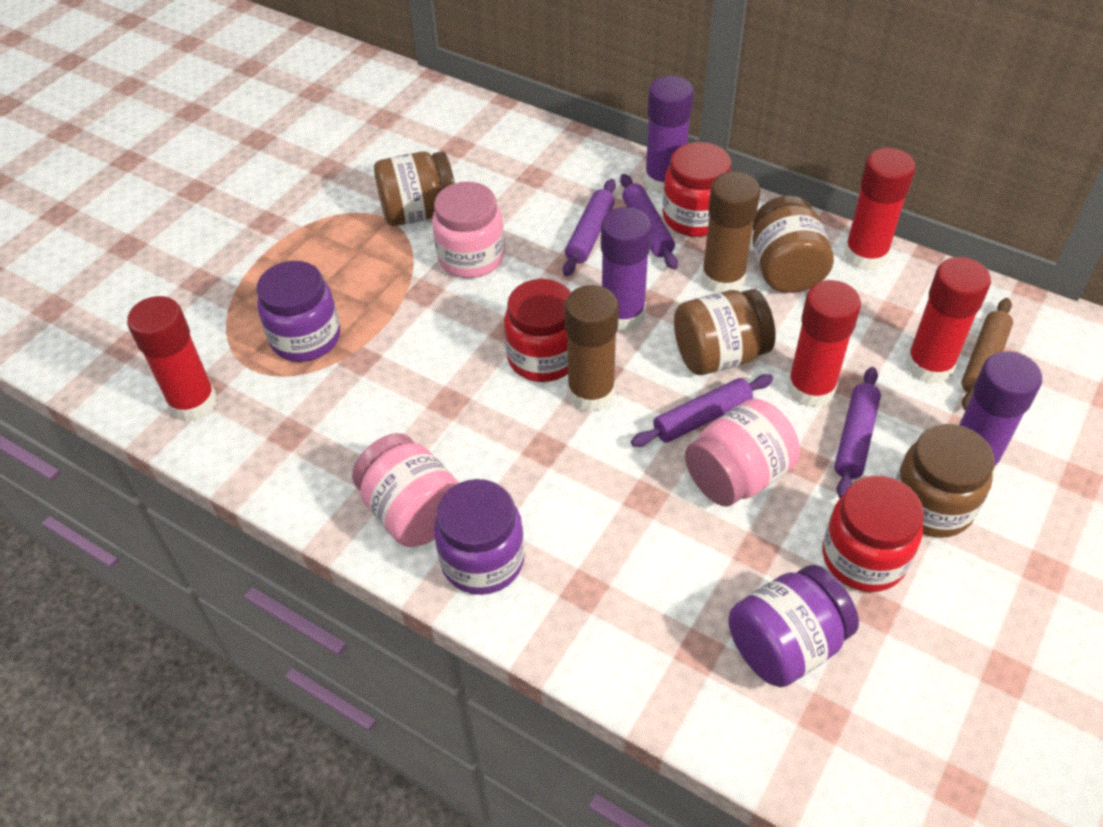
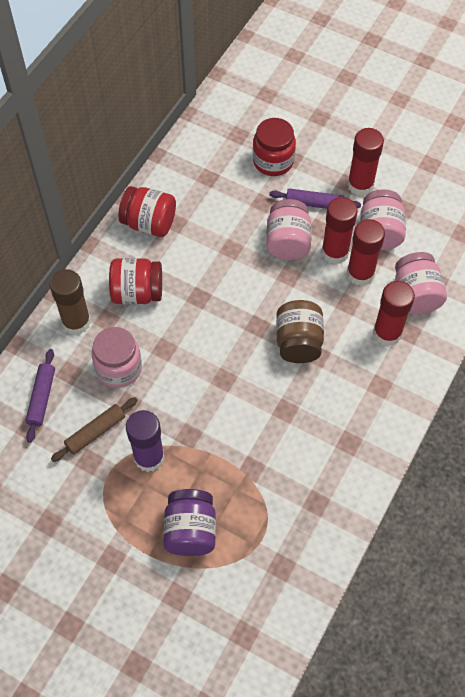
brown glue stick: [565,285,619,412] [701,172,760,293] = 2 -> [49,269,91,335] = 1
brown jar: [374,151,455,226] [674,289,776,375] [753,196,834,293] [896,424,995,538] = 4 -> [276,300,324,363] = 1
pink jar: [352,433,459,547] [432,182,505,278] [685,399,800,507] = 3 -> [92,327,142,388] [266,199,311,260] [360,189,406,250] [395,252,447,314] = 4
purple glue stick: [601,207,651,331] [645,76,694,194] [959,351,1042,475] = 3 -> [126,410,165,472] = 1
purple jar: [257,261,340,362] [434,479,525,595] [728,565,859,687] = 3 -> [163,489,216,556] = 1
purple rolling pin: [563,179,616,276] [620,174,678,270] [631,374,773,447] [834,367,881,498] = 4 -> [25,349,55,443] [269,188,361,209] = 2

